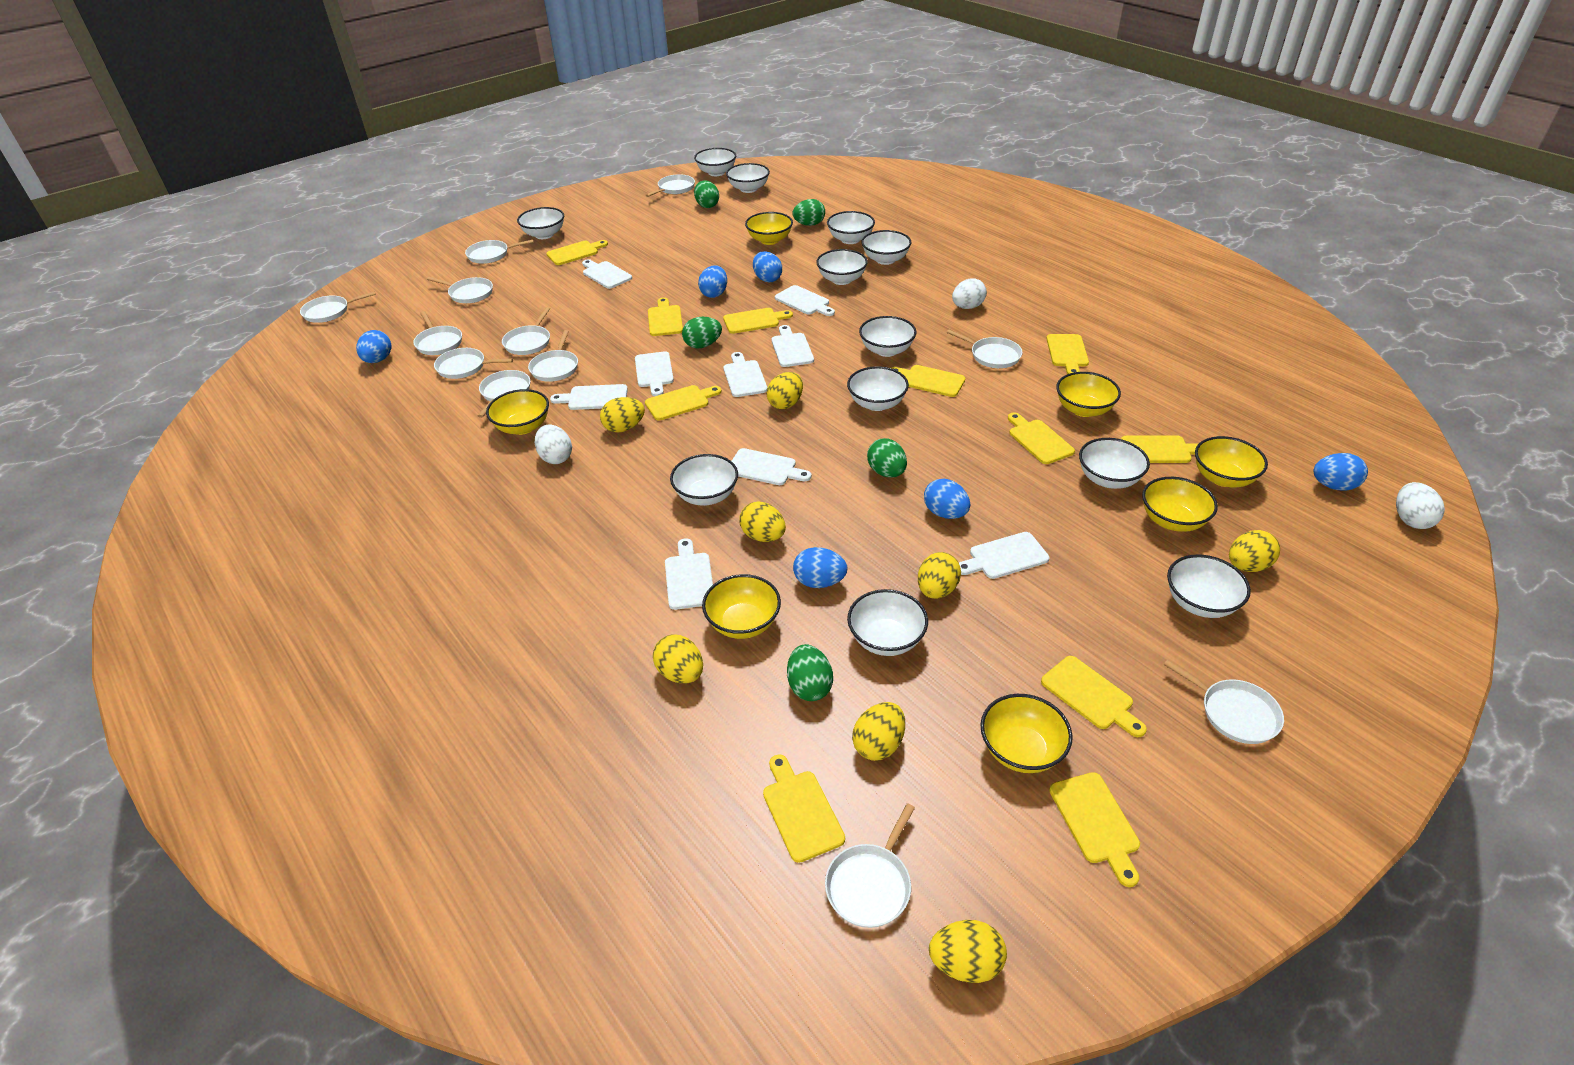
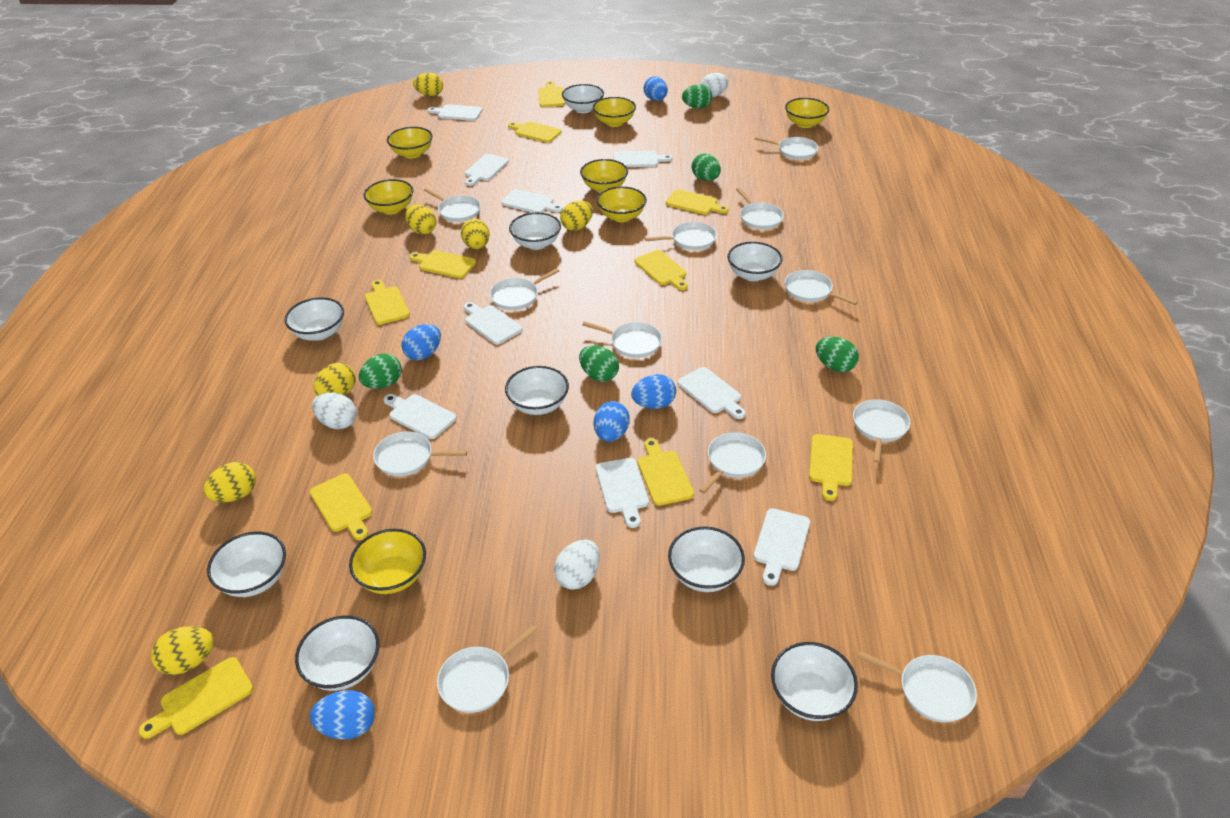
blue egg: [356,330,391,363] [698,265,727,298] [753,251,782,282] [793,547,847,588] [924,479,970,519] [1314,453,1368,491] = 6 -> [310,690,375,740] [402,324,441,360] [594,401,630,442] [631,374,676,409] [644,76,668,101] = 5
white bowl: [517,207,564,239] [670,454,738,506] [694,148,736,176] [726,163,770,193] [816,249,868,285] [827,211,875,244] [847,366,909,411] [847,589,928,656] [859,316,916,357] [862,230,911,265] [1079,438,1150,489] [1167,555,1251,618] = 12 -> [207,532,286,597] [284,297,344,341] [295,615,380,691] [505,366,569,415] [509,212,561,250] [562,84,604,113] [668,526,745,592] [728,242,782,281] [771,642,858,721] = 9
yellow cutting board: [546,240,608,265] [645,385,722,421] [648,298,683,336] [723,308,793,334] [763,755,845,863] [892,365,965,397] [1008,412,1075,464] [1041,656,1147,737] [1046,334,1089,374] [1049,772,1140,887] [1121,435,1199,463] = 11 -> [139,657,253,739] [310,474,372,540] [365,280,410,325] [410,250,476,278] [508,121,562,143] [538,81,565,107] [635,250,688,290] [638,439,694,506] [666,189,729,215] [809,434,853,501] = 10
yellow egg: [600,397,645,433] [653,634,703,683] [739,501,786,542] [766,372,803,409] [852,702,905,761] [918,552,961,599] [929,920,1007,983] [1229,530,1280,572] = 8 -> [151,626,214,675] [203,462,256,502] [313,363,356,396] [405,204,437,235] [413,73,443,96] [461,219,490,249] [560,201,593,231] = 7

